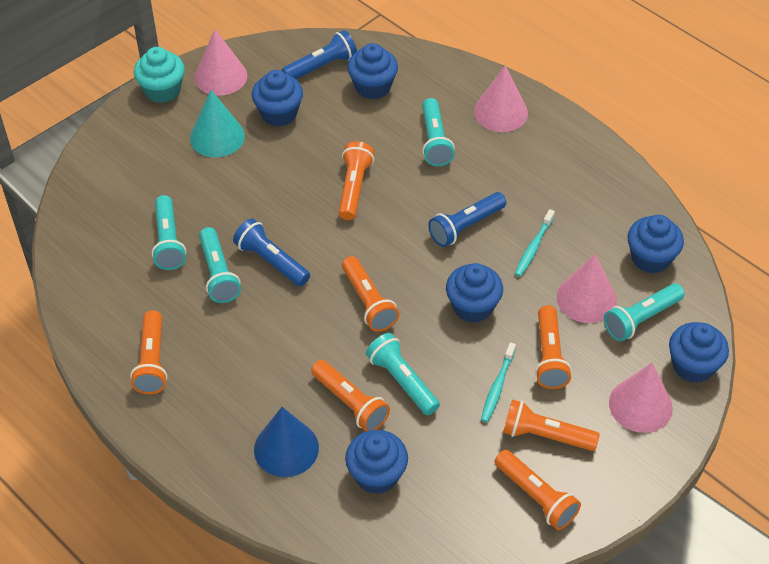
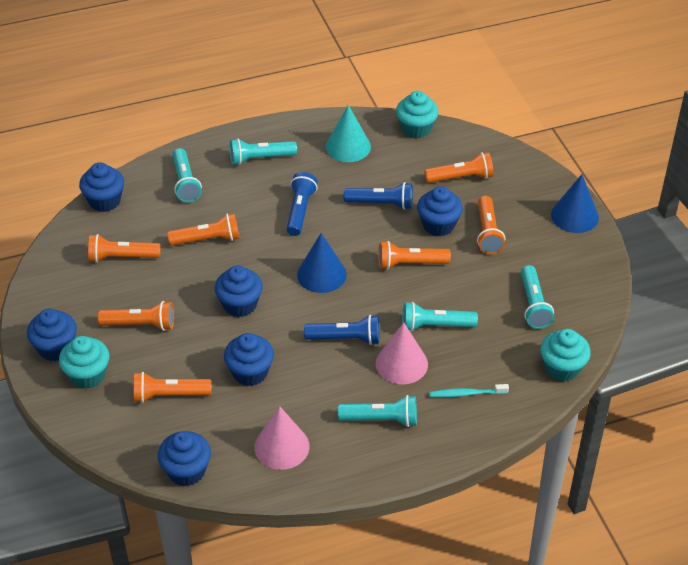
blue cone: [254,407,319,477] = 1 -> [297,233,347,293] [551,174,599,233] = 2
pink cone: [194,29,247,96] [474,65,528,132] [557,254,617,323] [609,362,673,433] = 4 -> [254,406,310,470] [376,322,428,384] = 2
turquoise cupcake: [134,47,185,103] = 1 -> [59,336,109,389] [396,91,439,139] [540,329,591,382] = 3
turquoise toothbrush: [481,342,516,422] [515,209,555,277] = 2 -> [429,384,509,398] = 1

